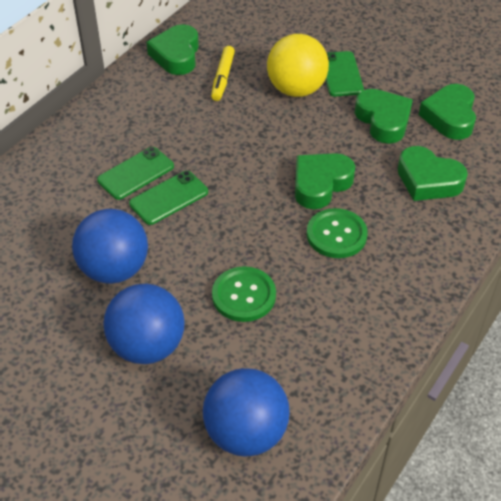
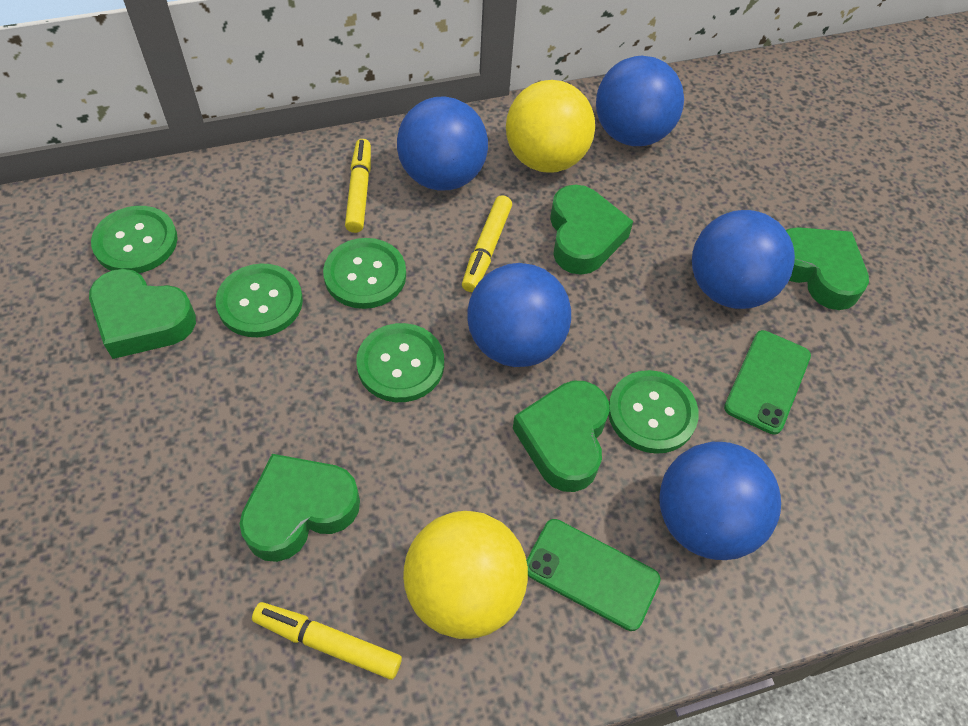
blue ball: [72,209,148,284] [103,283,185,364] [203,368,290,457] = 3 -> [397,96,488,191] [467,263,571,367] [596,56,684,146] [659,442,781,560] [692,210,795,309] = 5
green button: [212,266,276,322] [307,208,368,258] = 2 -> [91,206,178,273] [216,264,303,337] [323,238,406,309] [356,323,444,402] [608,370,699,454] = 5
green phone: [97,147,174,200] [129,171,208,225] [325,51,364,97] = 3 -> [526,519,661,631] [724,330,811,435] = 2
yellow ball: [267,34,329,97] = 1 -> [403,511,528,639] [506,80,595,172] = 2
yellow marker: [211,46,235,101] = 1 -> [252,602,402,679] [345,139,371,233] [462,195,512,292] = 3

